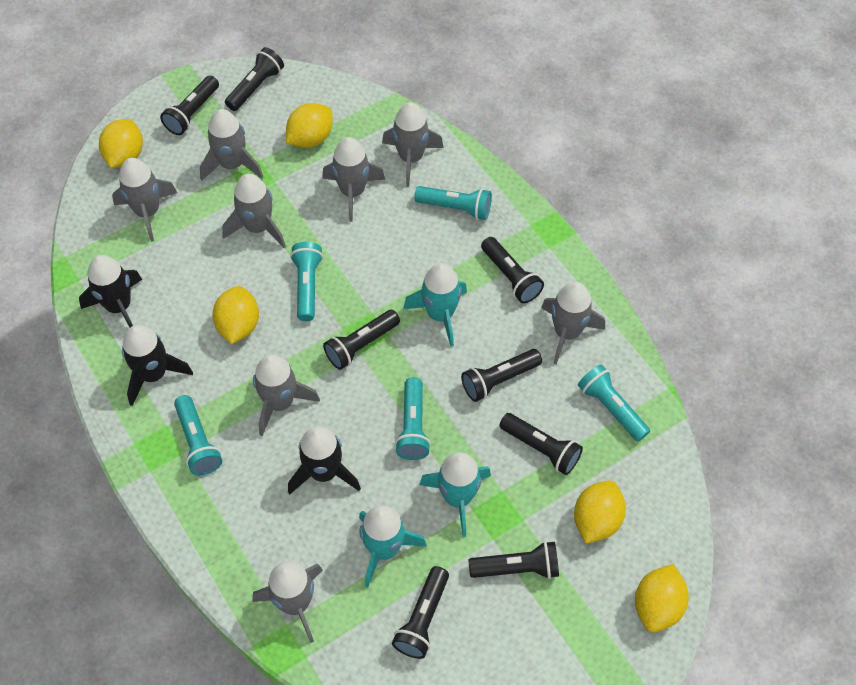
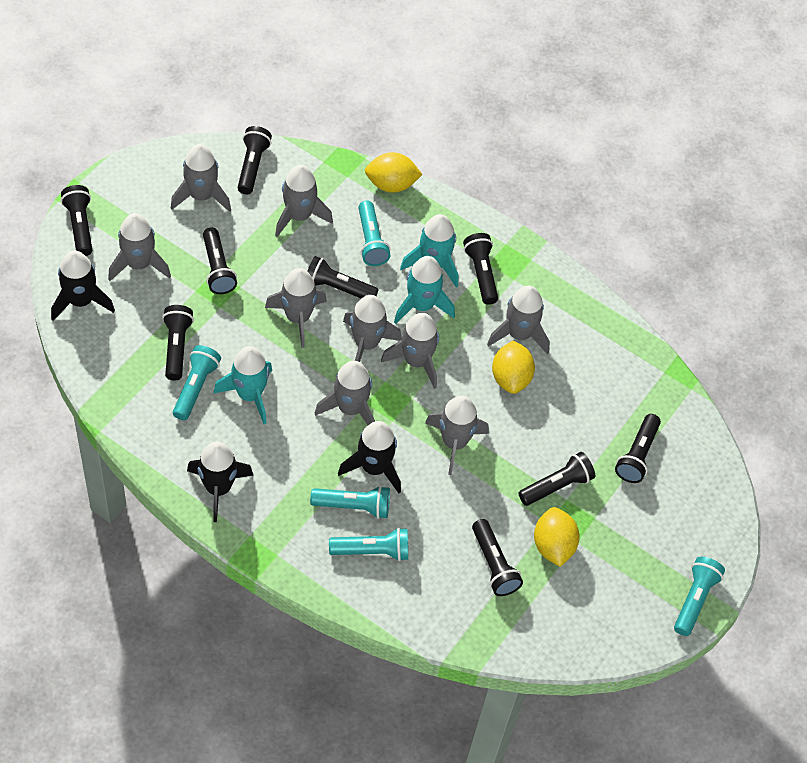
black flashlight: [160,76,219,135] [225,47,284,111] [323,310,400,370] [392,566,449,659] [461,349,542,402] [468,541,559,579] [481,237,544,303] [499,413,583,475] = 8 -> [61,185,92,256] [162,305,194,380] [203,227,237,294] [238,126,272,195] [307,256,379,299] [463,233,498,305] [472,519,523,596] [518,452,595,506] [615,414,661,483] = 9
grey rocket: [112,158,177,242] [200,109,263,181] [222,174,286,248] [252,561,323,643] [253,354,320,436] [322,137,385,222] [382,102,444,187] [541,282,605,364] = 8 -> [108,213,171,281] [171,144,231,212] [265,268,327,348] [275,165,333,237] [315,361,375,425] [343,295,402,362] [381,313,439,389] [425,395,489,475] [487,286,550,355] = 9
yellow lemon: [99,119,143,168] [212,286,259,344] [286,103,333,148] [574,480,626,543] [635,564,689,633] = 5 -> [365,152,423,193] [492,341,535,394] [534,507,580,567] = 3

